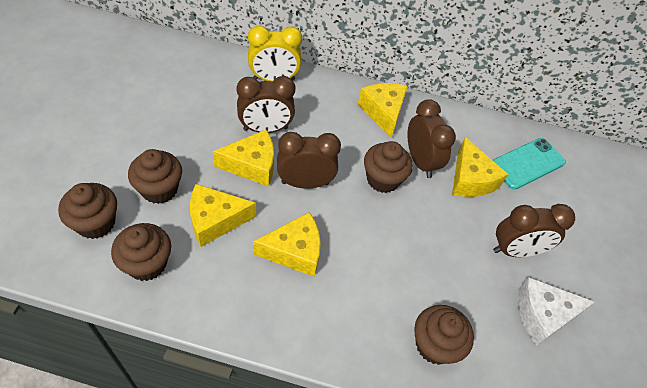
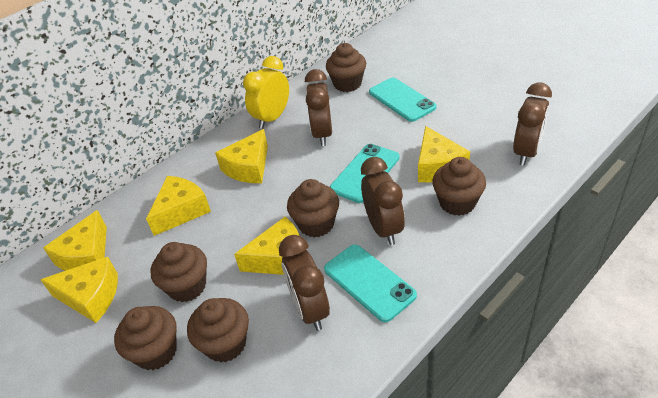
brown cupcake: [58,183,117,239] [111,223,171,281] [128,149,182,204] [364,141,413,193] [414,305,474,365] = 5 -> [114,306,177,370] [151,242,207,302] [187,298,249,363] [287,179,339,237] [326,43,366,92] [432,157,486,216] = 6
turquoise phone: [493,138,566,190] = 1 -> [324,245,417,322] [330,144,400,203] [369,78,437,122] = 3
white cheese: [517,277,595,345] = 1 -> none = 0
yellow cheese: [190,184,256,247] [213,130,274,187] [253,212,321,277] [358,83,408,138] [452,137,508,197] = 5 -> [40,257,118,323] [43,210,107,271] [146,176,211,236] [215,129,268,183] [234,217,299,275] [418,126,470,182] = 6

